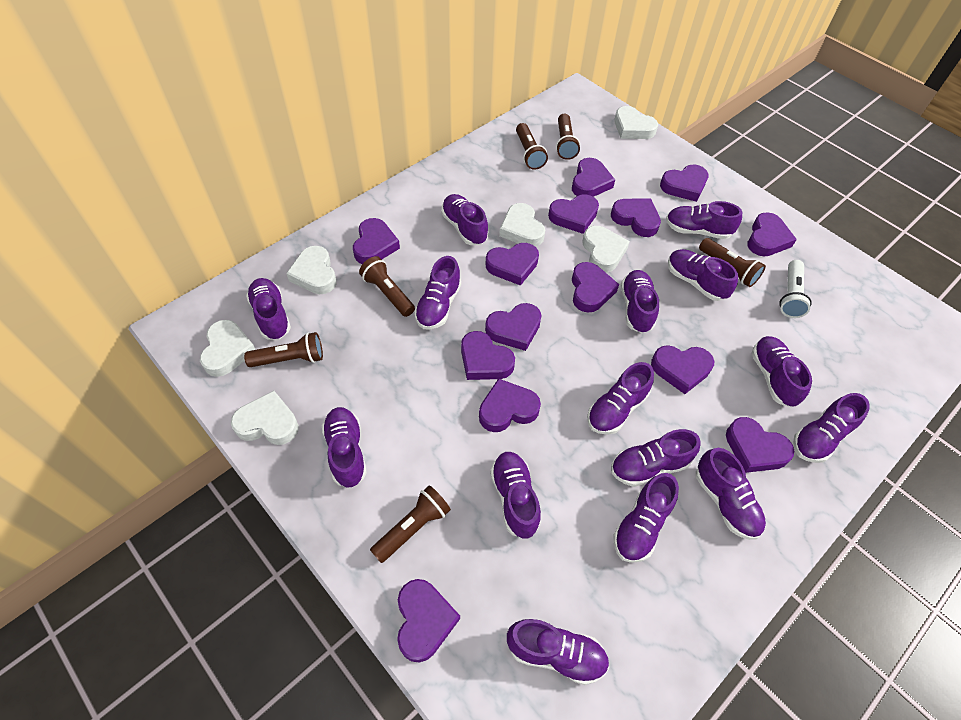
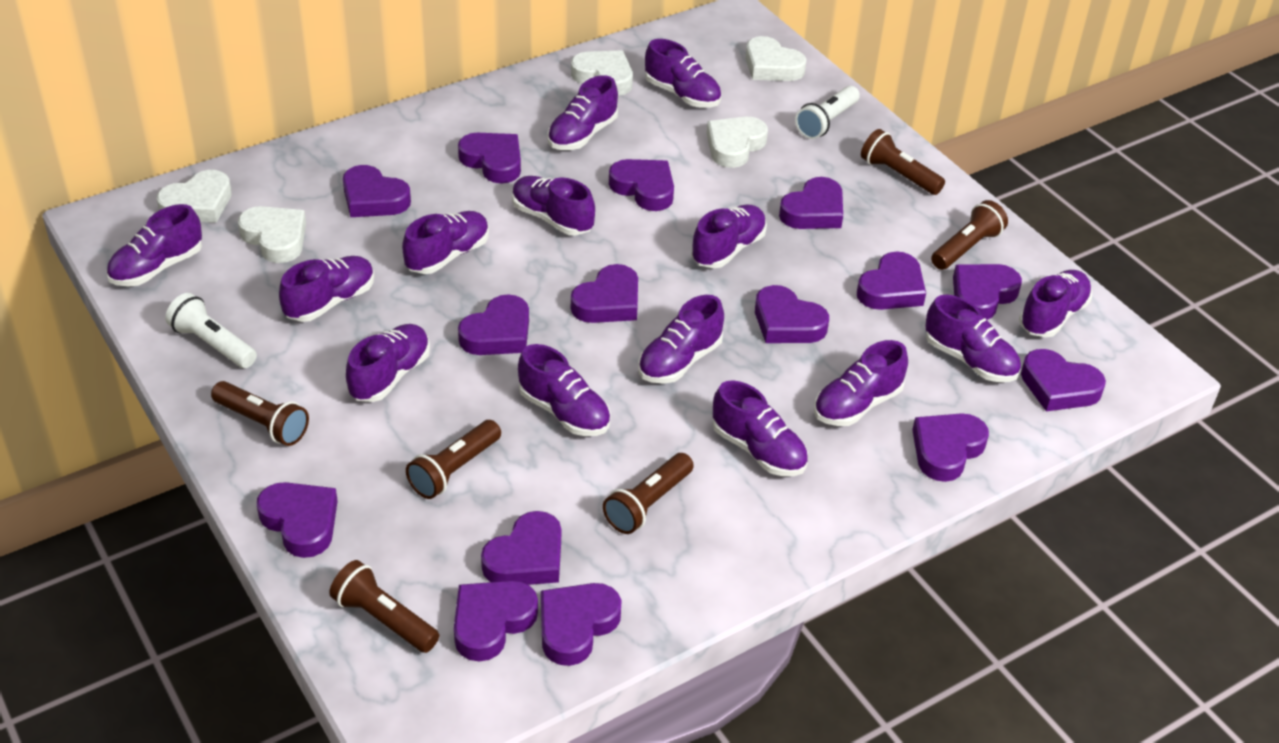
purple heart: [353,218,400,264] [397,579,460,662] [461,331,515,380] [479,379,541,432] [485,303,542,351] [486,243,539,286] [548,194,599,234] [572,158,615,197] [572,262,619,313] [611,198,661,237] [651,345,714,394] [660,164,709,202] [726,417,794,473] [747,212,797,257] = 14 -> [257,482,338,558] [343,165,411,217] [454,581,538,662] [458,133,521,183] [458,294,529,355] [481,511,561,585] [541,583,622,666] [571,264,638,323] [609,159,674,211] [755,285,829,343] [779,177,843,229] [857,251,926,310] [912,413,989,482] [953,264,1022,320] [1021,349,1106,411] = 15
purple shoe: [246,278,291,340] [322,407,367,487] [414,256,461,330] [441,194,488,245] [490,452,541,538] [507,619,609,685] [587,362,654,435] [611,429,701,487] [613,473,679,563] [621,270,659,333] [666,201,742,239] [668,249,738,301] [696,448,766,540] [752,336,812,407] [793,393,870,463] = 15 -> [106,204,202,287] [279,256,375,322] [346,324,430,402] [402,211,489,274] [512,176,595,235] [518,344,611,436] [547,75,618,150] [638,295,724,384] [645,39,721,108] [691,205,767,268] [713,380,808,476] [814,340,908,426] [925,295,1021,382] [1019,270,1092,337] = 14
white flashlight: [779,260,812,318] = 1 -> [165,293,257,368] [795,86,860,139] = 2
white heart: [200,320,256,377] [231,391,299,445] [286,246,336,294] [499,203,545,247] [582,226,630,273] [614,106,658,139] = 6 -> [157,170,232,223] [238,206,306,263] [571,50,633,96] [707,117,768,168] [745,36,807,81] = 5

